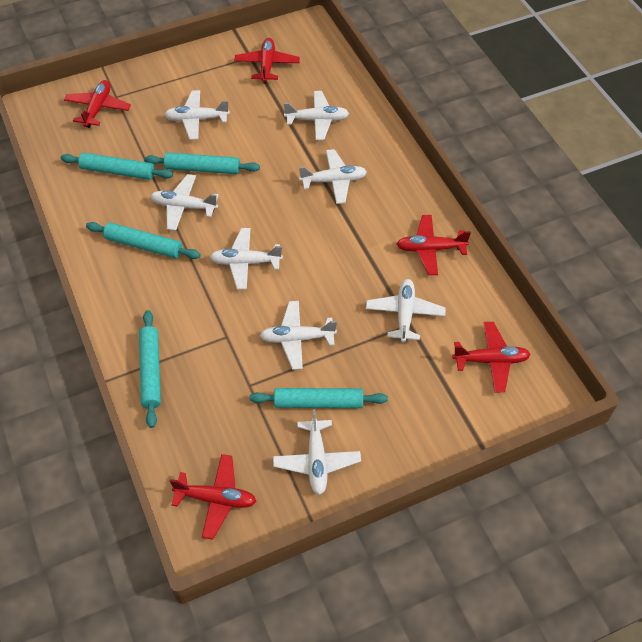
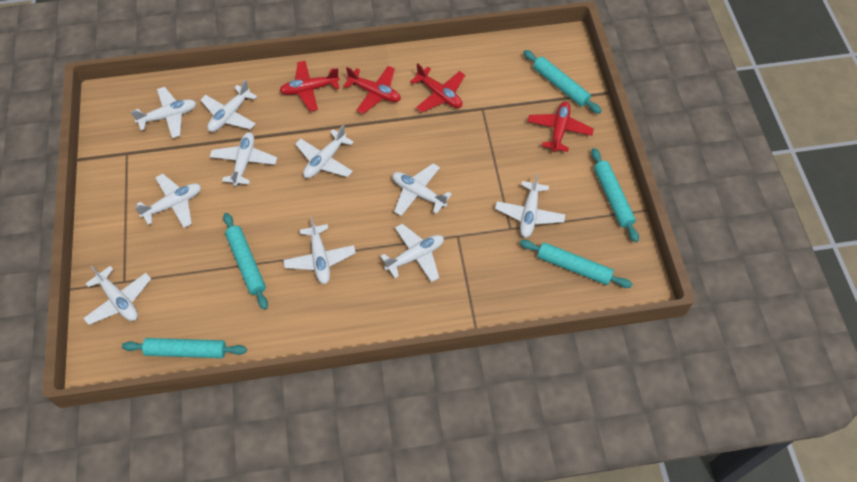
red plane: [64,80,131,128] [170,454,256,540] [234,38,300,84] [397,215,471,275] [452,322,531,393] = 5 -> [279,61,340,111] [343,66,401,114] [410,63,465,113] [527,102,594,152] = 4
white plane: [150,174,219,231] [164,90,230,140] [210,228,283,289] [260,301,337,370] [273,409,361,495] [284,91,349,140] [299,149,367,204] [366,279,446,343] = 8 -> [83,265,151,325] [131,87,196,138] [135,174,201,228] [201,80,257,132] [210,132,277,186] [283,217,356,284] [295,125,354,178] [380,224,444,282] [392,163,452,216] [495,173,565,238] = 10

